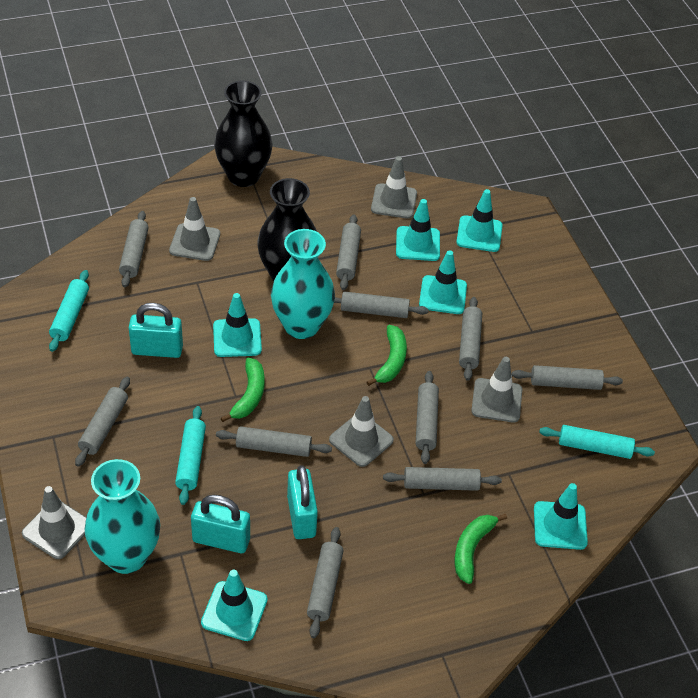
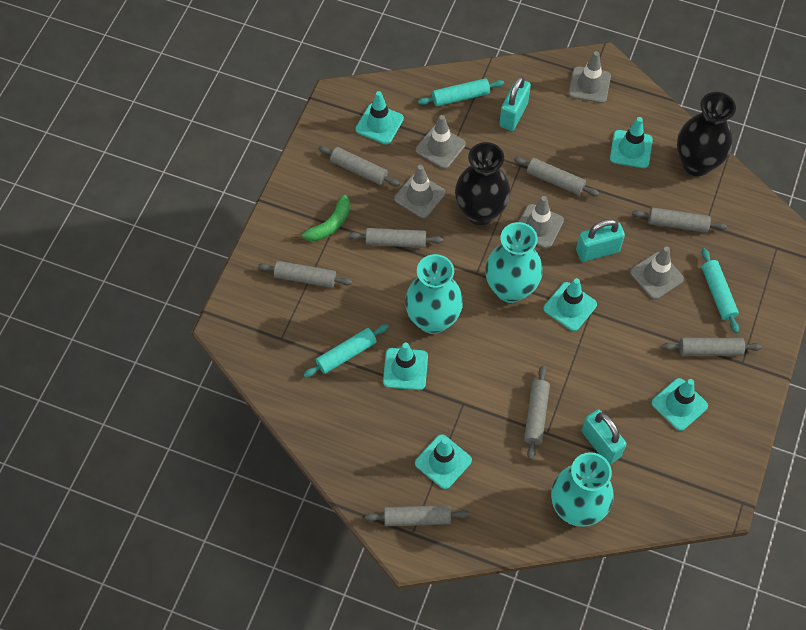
green banana: [221,358,265,422] [367,325,407,386] [455,514,507,584] = 3 -> [294,195,350,241] = 1
grey rolling pin: [75,377,130,467] [119,211,149,287] [216,426,332,457] [307,527,343,638] [334,291,429,318] [336,214,361,290] [383,467,502,491] [416,371,439,464] [459,297,482,381] [512,365,623,390] = 10 -> [258,261,352,288] [318,146,400,187] [349,228,443,248] [365,505,470,526] [514,157,599,196] [524,366,550,460] [632,207,727,233] [662,338,762,356] = 8
turquoise vase: [85,459,160,574] [271,229,335,339] = 2 -> [405,254,463,334] [485,222,543,303] [551,452,614,527] = 3

